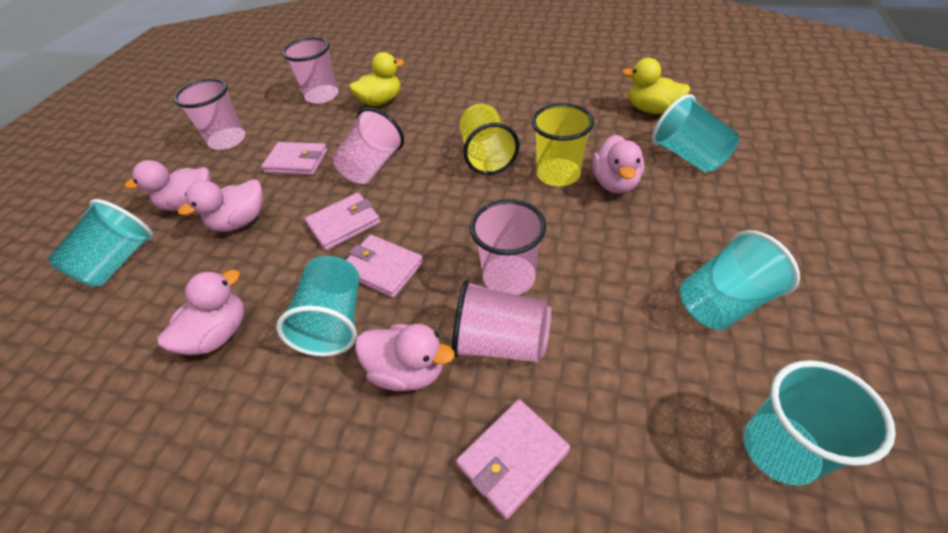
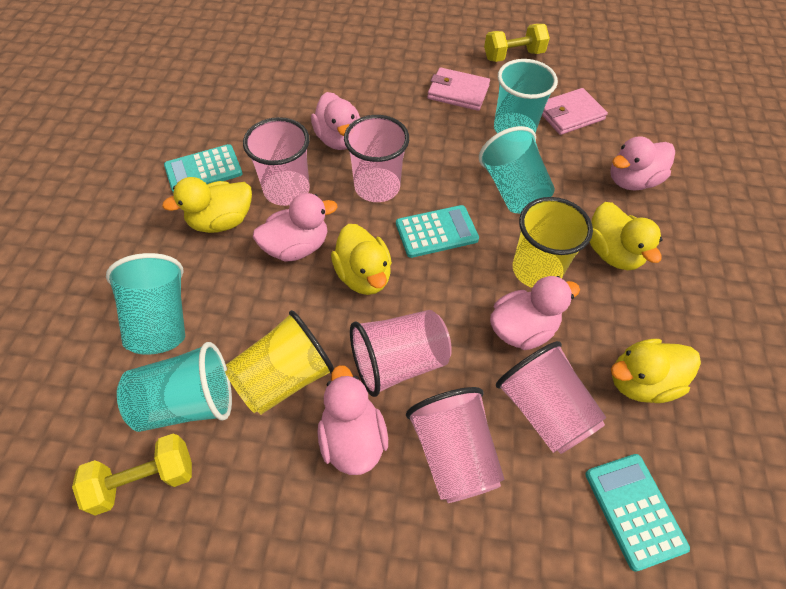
pink wallet: [261,142,327,175] [305,193,381,251] [346,235,423,298] [456,399,570,519] = 4 -> [427,67,490,111] [542,88,608,135] = 2
turquoise calculator: none = 0 -> [164,144,243,192] [396,205,479,258] [585,454,690,572] = 3
turquoise cup: [48,199,154,287] [276,256,359,357] [652,94,739,173] [680,230,800,330] [743,360,896,486] = 5 -> [106,253,185,355] [117,342,232,432] [479,126,555,214] [494,59,558,133] = 4
yellow duck: [349,52,405,106] [622,58,690,114] = 2 -> [162,177,252,233] [331,224,392,295] [590,202,662,270] [611,339,701,403] = 4
yellow dumbbell: none = 0 -> [72,434,192,516] [484,24,550,62] = 2

